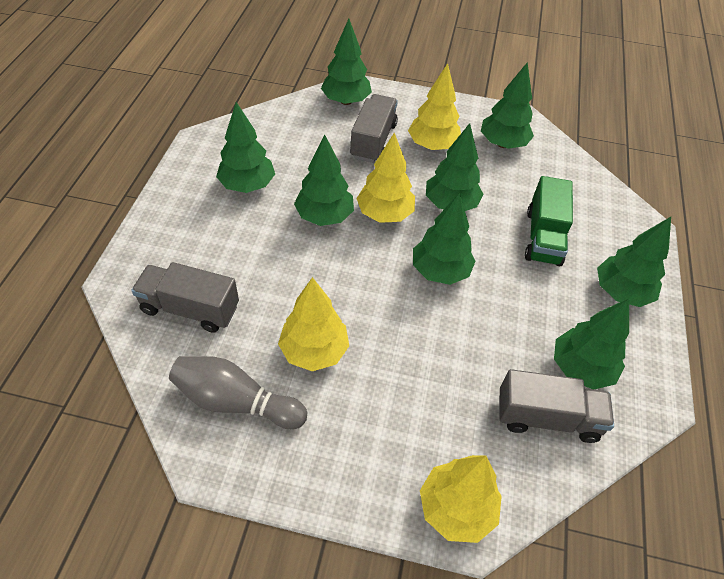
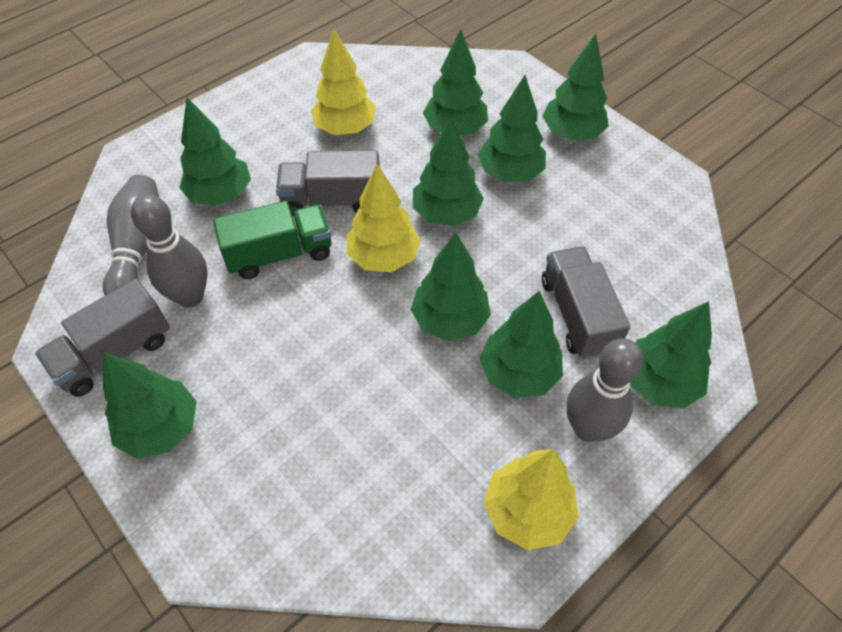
green tree: [216,102,275,193] [294,135,354,226] [321,19,372,105] [413,193,475,285] [426,123,483,211] [481,62,534,149] [554,298,629,389] [597,217,671,307] = 8 -> [103,353,196,459] [179,98,251,206] [411,232,491,341] [413,118,484,226] [423,29,488,135] [478,75,546,182] [480,291,563,398] [542,34,609,141] [630,301,712,408] = 9
grey bowling pin: [169,356,307,429] = 1 -> [103,175,159,295] [131,194,208,307] [567,338,644,442] = 3
yellow tree: [278,277,349,371] [356,133,415,223] [408,63,461,150] [420,455,502,543] = 4 -> [311,29,376,135] [347,164,421,272] [484,449,579,550] = 3

